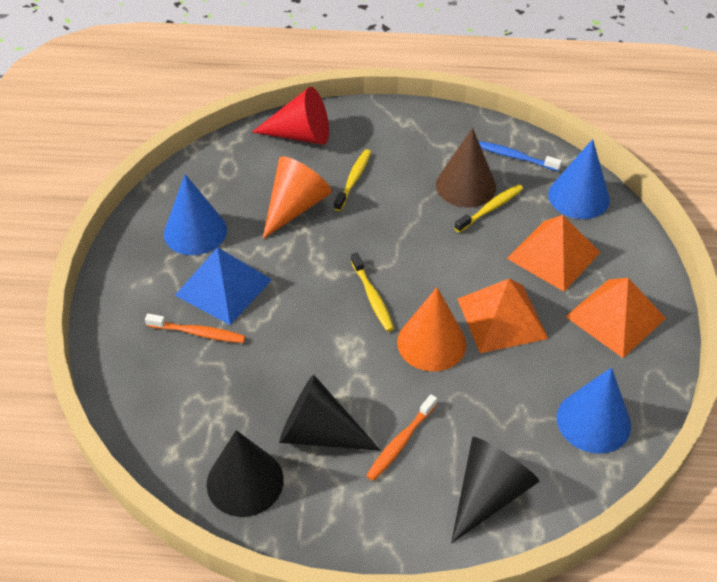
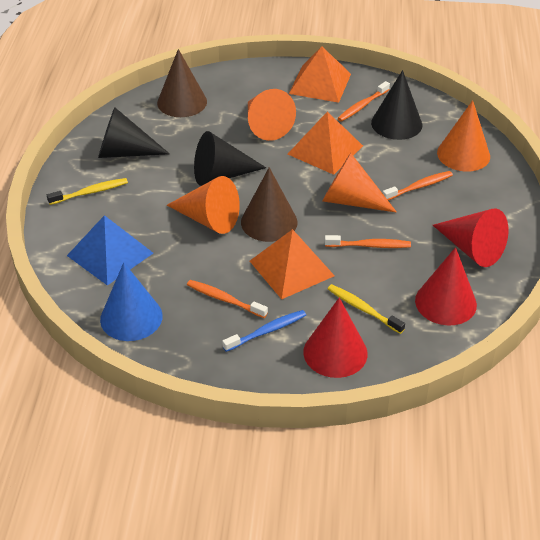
blue cone: [164,174,227,255] [548,139,610,219] [557,368,631,454] = 3 -> [100,262,163,341] = 1
brown cone: [436,128,496,208] = 1 -> [157,49,207,117] [241,167,297,242] = 2
orange cone: [262,156,332,239] [397,287,466,372] = 2 -> [167,176,240,234] [248,89,296,141] [322,153,397,213] [437,100,490,172] = 4
orange toothbrush: [145,314,246,343] [366,394,437,481] = 2 -> [187,280,268,318] [325,235,411,248] [338,81,390,122] [383,171,453,200] = 4
red cone: [252,87,329,145] = 1 -> [303,298,367,378] [415,247,477,325] [433,208,508,267] = 3
yellow toothbrush: [334,149,371,211] [351,252,394,332] [454,184,523,233] = 3 -> [47,178,128,205] [328,284,405,334] = 2

